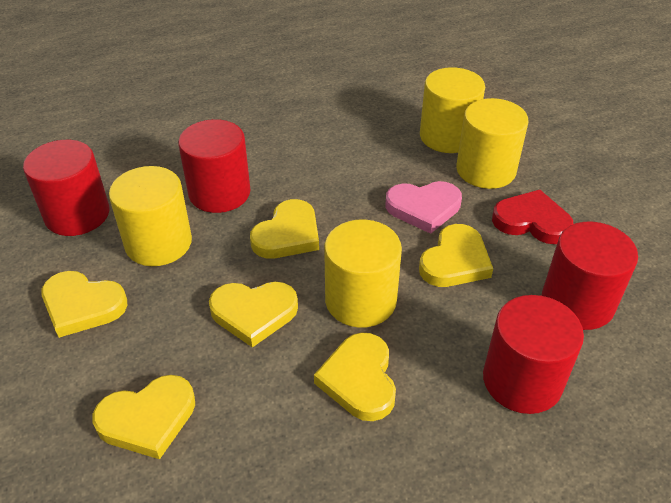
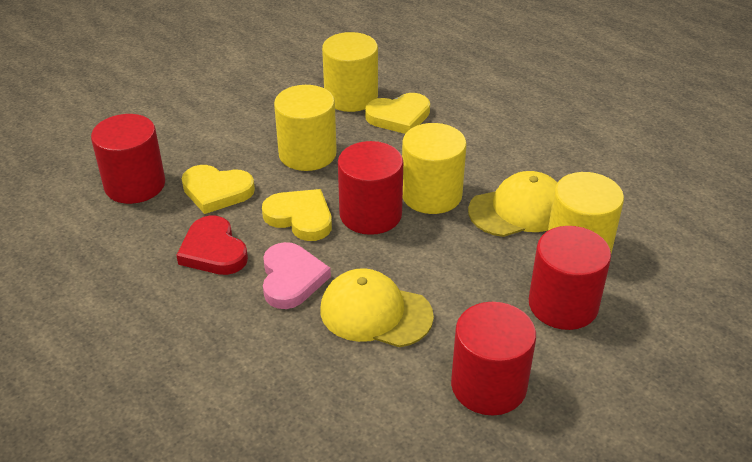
yellow cap: none = 0 -> [320,268,434,347] [468,171,557,237] = 2
yellow heart: [41,271,128,338] [93,375,195,459] [209,282,298,348] [250,199,319,259] [314,332,396,421] [419,224,493,287] = 6 -> [182,165,255,214] [262,189,332,241] [365,93,430,134] = 3

